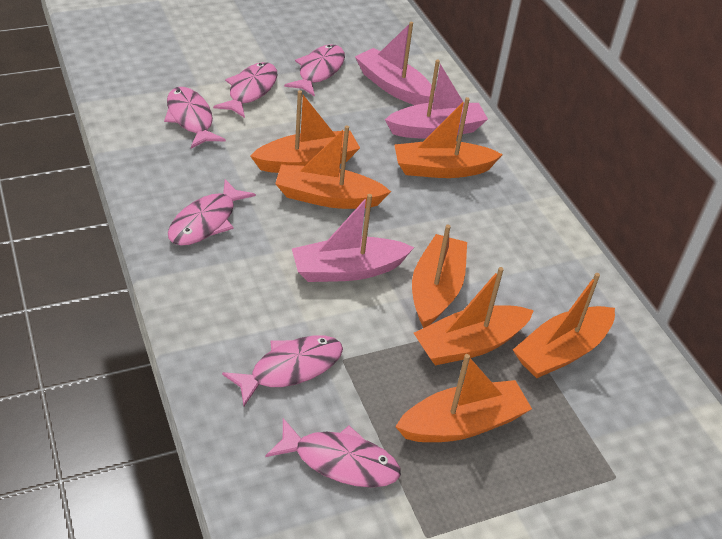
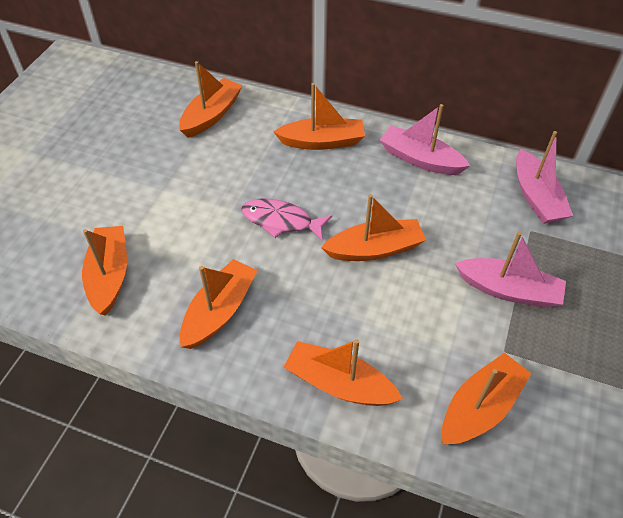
pink fish: [164,87,226,148] [168,179,256,246] [213,62,277,118] [222,335,343,406] [265,418,401,488] [284,44,345,97] = 6 -> [241,198,332,242] = 1

